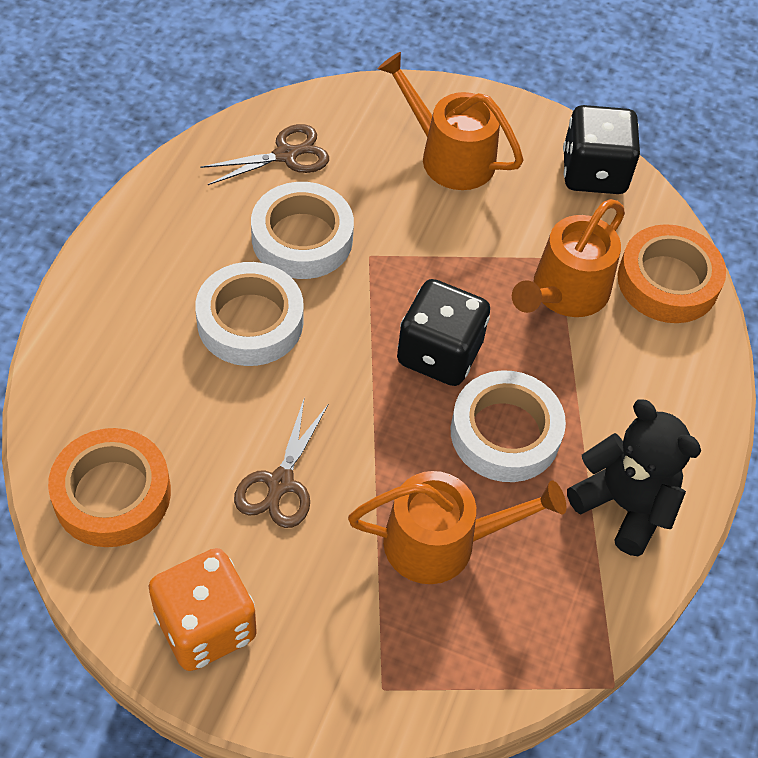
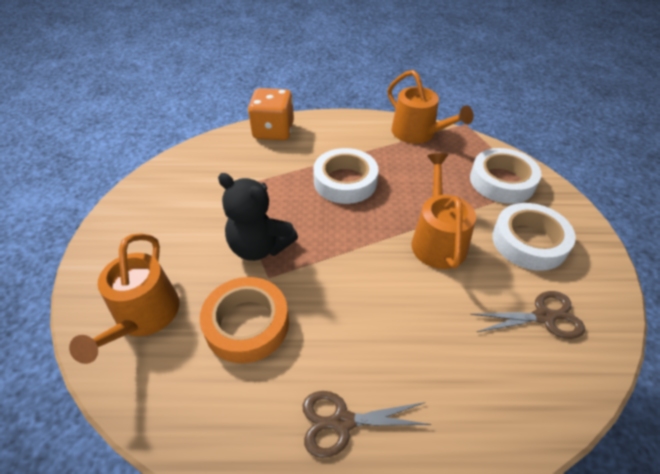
black dice: [397,279,490,386] [563,105,640,194] = 2 -> none = 0
orange tape: [48,428,171,547] [618,224,726,323] = 2 -> [200,277,289,363] = 1

